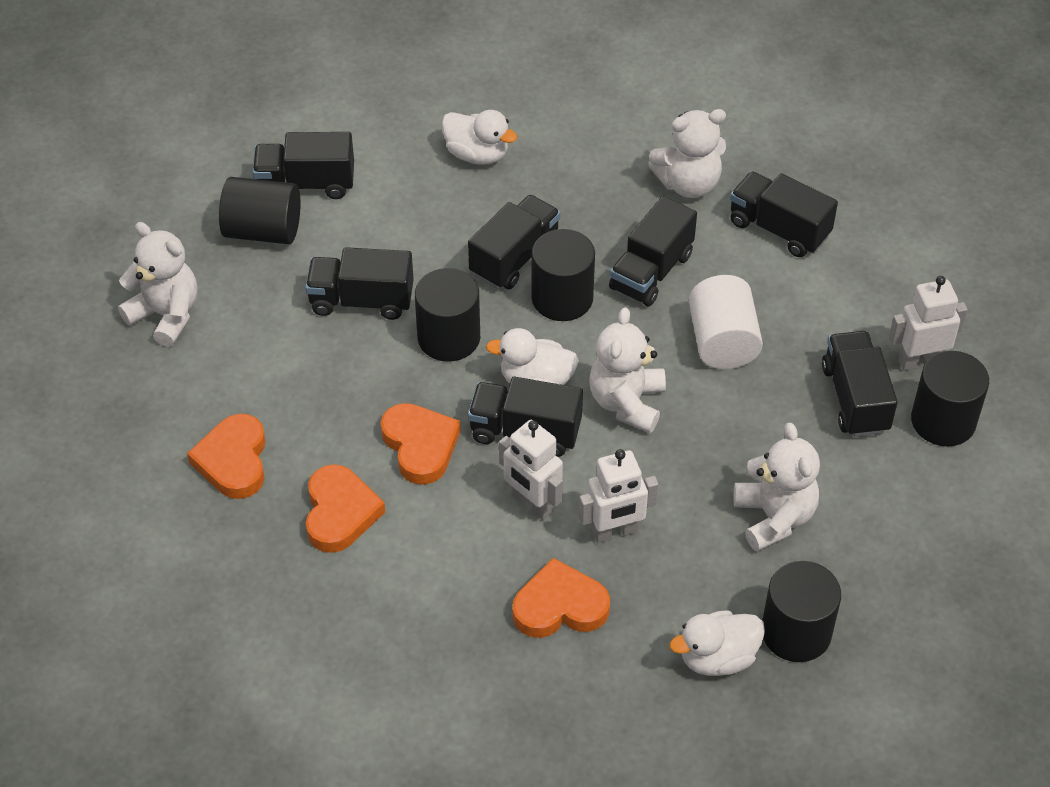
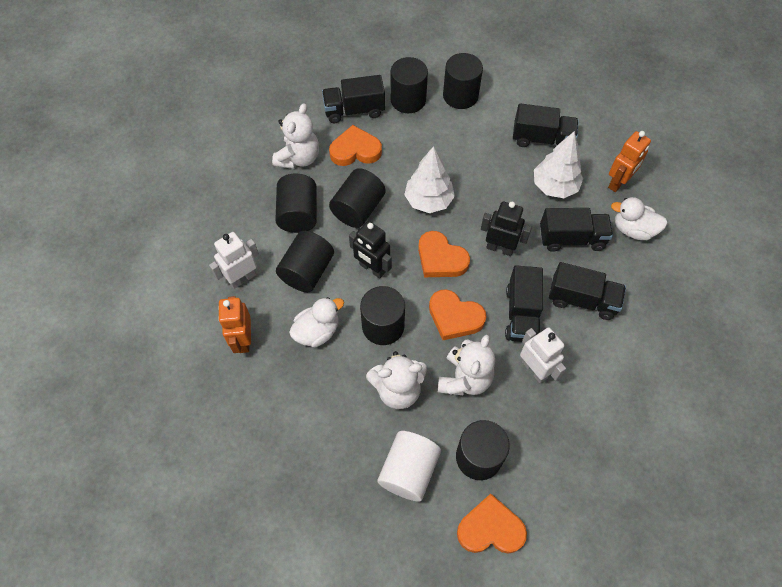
black cylinder: [219,177,301,244] [415,268,480,362] [531,229,595,321] [762,561,841,662] [911,351,989,446] = 5 -> [275,174,317,233] [276,231,334,292] [329,168,385,228] [360,286,405,345] [390,57,428,113] [443,53,483,109] [456,420,510,480] = 7
black robot: none = 0 -> [349,221,392,279] [481,201,532,256] = 2
black truck: [252,132,354,199] [305,247,414,320] [468,195,561,289] [468,377,583,457] [609,196,697,306] [730,171,838,257] [822,331,898,437] = 7 -> [322,75,385,123] [505,265,543,342] [513,103,579,147] [540,208,613,252] [549,262,626,320] = 5
orange robot: none = 0 -> [218,296,251,353] [608,131,651,192] = 2
white duck: [442,110,518,165] [486,328,579,385] [669,610,765,676] = 3 -> [289,297,344,347] [611,197,668,240] = 2
white robot: [499,420,563,520] [579,449,659,543] [889,276,968,371] = 3 -> [209,232,259,289] [520,327,566,383] = 2
white teddy bear: [118,222,197,347] [589,307,666,433] [648,109,726,198] [734,423,820,552] = 4 -> [272,103,319,169] [366,351,427,409] [438,335,495,395] = 3
white tree: none = 0 -> [404,146,455,213] [534,131,583,198] = 2

